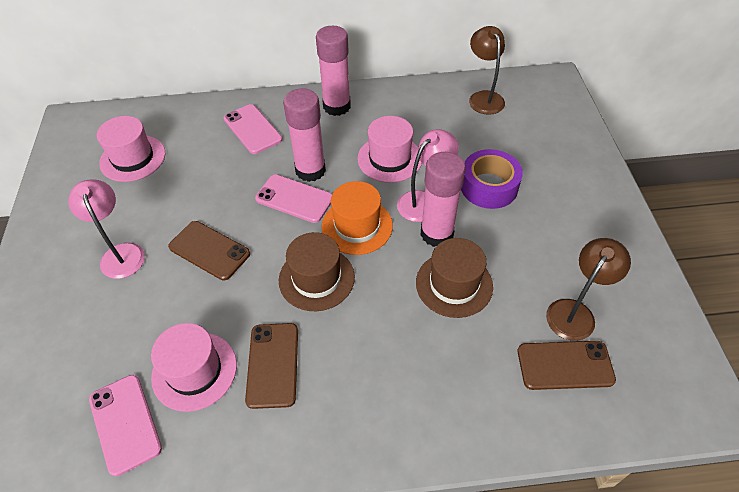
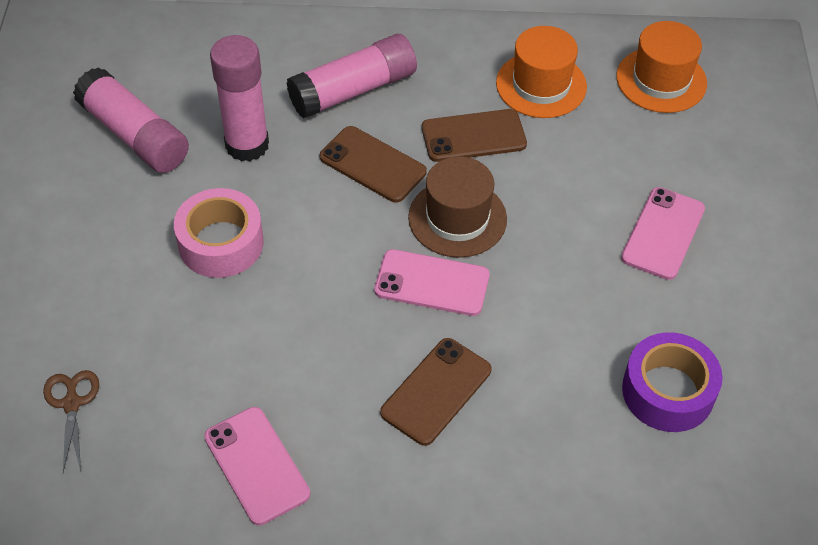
brown hat: [279,232,355,311] [416,238,493,318] = 2 -> [408,156,507,258] = 1
brown lamp: [469,26,505,115] [546,238,631,341] = 2 -> none = 0
brown scissors: none = 0 -> [43,370,99,472] = 1
orange hat: [322,181,393,255] = 1 -> [496,26,587,118] [616,21,707,113] = 2
pink hat: [97,116,165,182] [151,323,237,412] [357,116,422,183] = 3 -> none = 0
pink lamp: [68,180,145,279] [397,129,459,222] = 2 -> none = 0
pink tape: none = 0 -> [174,188,264,278] = 1

